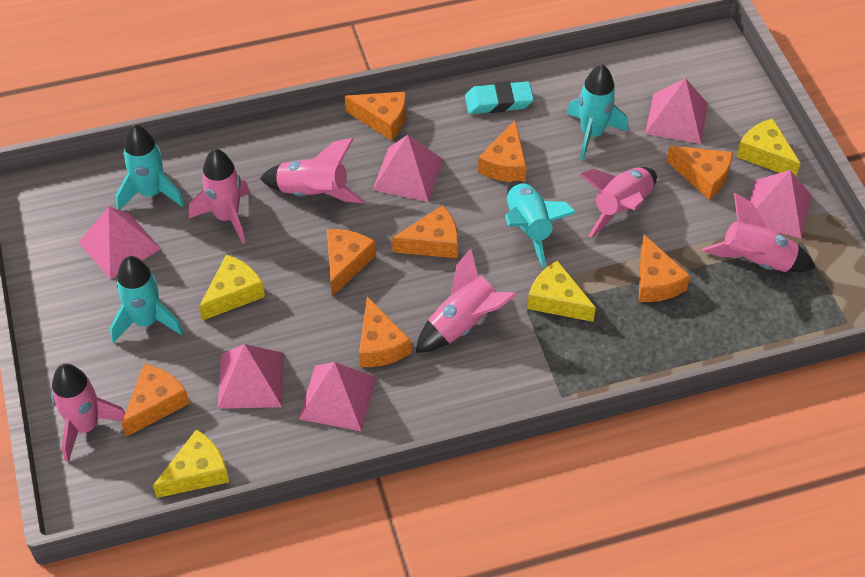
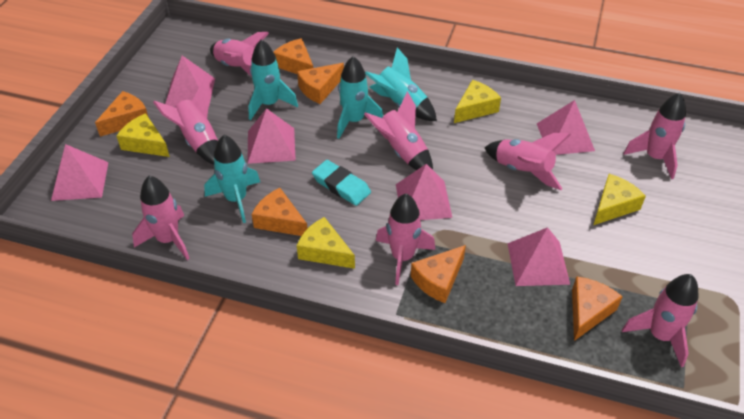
orange cheese: [121,364,190,437] [327,229,376,296] [345,92,406,141] [359,297,411,367] [392,205,458,258] [478,120,527,182] [638,235,690,302] [666,146,733,200] = 8 -> [95,91,148,137] [252,188,308,236] [273,38,313,74] [297,63,344,104] [411,245,466,303] [572,276,623,341] = 6
pink rocket: [51,364,125,462] [189,149,250,244] [260,138,364,203] [416,248,517,353] [579,167,657,238] [702,193,816,272] = 6 -> [132,176,190,260] [153,81,218,165] [210,32,269,77] [364,91,433,170] [376,194,435,285] [484,133,571,190] [622,274,699,367] [624,93,686,179] = 8

